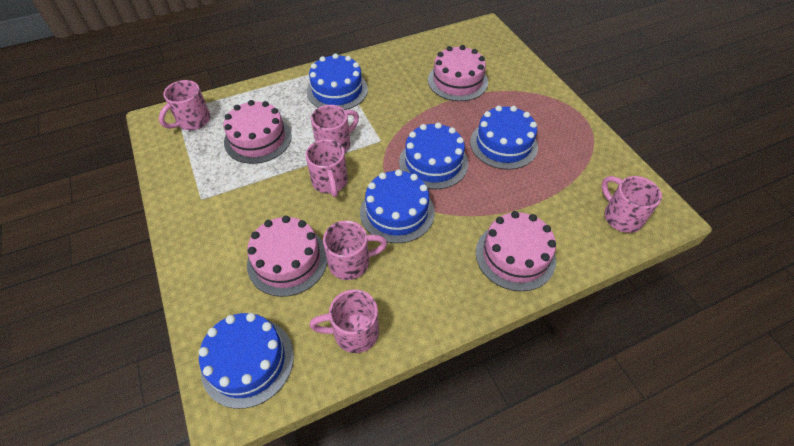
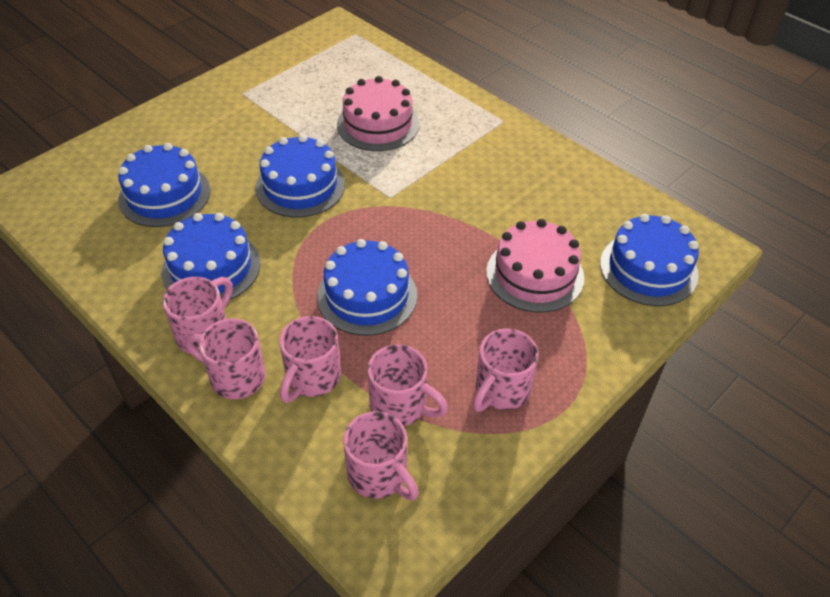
pink cake: [224,100,292,164] [247,216,328,297] [428,45,488,101] [476,211,556,291] = 4 -> [337,76,419,151] [486,219,584,313] = 2

